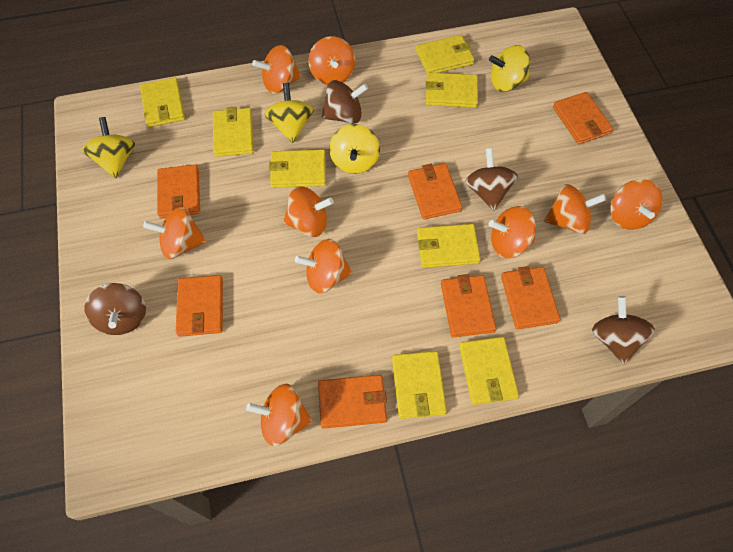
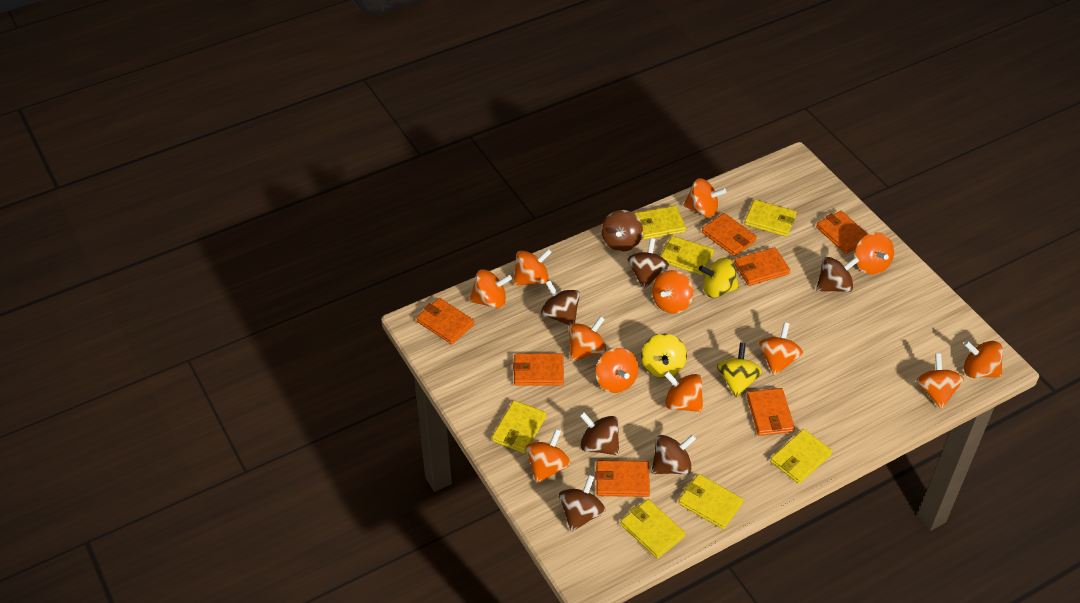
brown spinning top: [84,283,146,335] [322,80,368,124] [465,148,518,211] [592,296,655,364] = 4 -> [541,280,580,325] [559,475,605,532] [579,412,619,455] [601,210,643,252] [627,238,670,289] [651,434,696,474] [816,257,859,292] = 7
orange spinning top: [143,207,207,259] [246,384,312,446] [252,45,301,94] [283,186,334,237] [295,239,352,293] [308,36,355,85] [489,206,536,258] [544,184,606,234] [610,179,662,230] = 9 -> [469,270,512,309] [513,249,552,286] [526,429,571,483] [568,316,606,361] [596,348,639,393] [652,270,693,314] [664,371,703,412] [683,178,727,218] [759,322,803,376] [855,232,894,275] [916,354,964,409] [964,341,1003,378] = 12
yellow spinning top: [82,117,135,179] [264,83,314,143] [329,124,380,174] [489,45,530,92] = 4 -> [641,334,687,378] [699,258,739,298] [717,343,763,398] = 3
yellow wallet: [140,77,185,127] [213,107,254,157] [269,150,326,188] [392,351,447,419] [416,35,474,73] [417,224,481,268] [425,72,478,108] [459,337,519,405] = 8 -> [492,400,546,454] [620,499,685,559] [634,206,686,240] [661,236,714,275] [678,474,743,529] [744,199,797,237] [771,429,832,484] = 7

